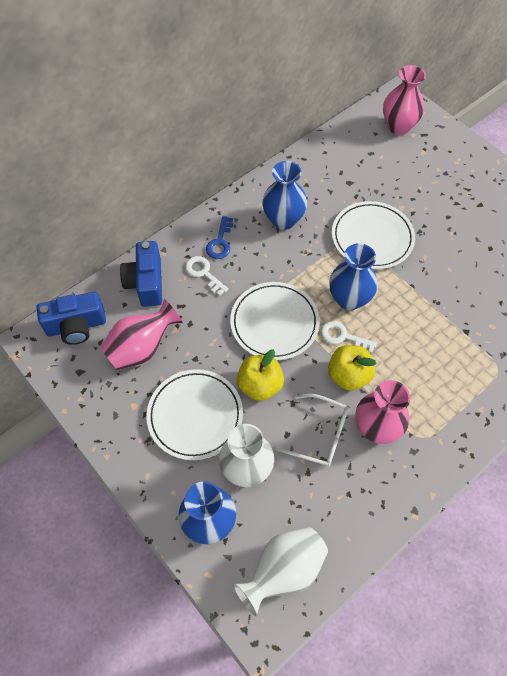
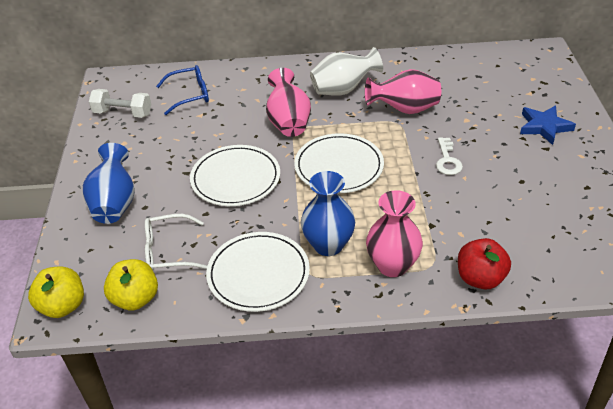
blue camera: [37,292,106,345] [120,241,162,307] = 2 -> none = 0
blue glasses: none = 0 -> [156,65,209,115] = 1
blue key: [206,216,233,259] = 1 -> none = 0
blue star: none = 0 -> [520,105,576,145] = 1
blue vase: [178,481,236,544] [262,161,307,230] [329,243,378,310] = 3 -> [83,143,135,224] [301,171,355,256] = 2
red apple: none = 0 -> [458,238,511,289] = 1
white dumbbell: none = 0 -> [89,89,151,118] = 1
white key: [185,256,229,296] [321,321,377,353] = 2 -> [436,137,463,175] = 1
white vase: [219,424,274,487] [233,527,328,617] = 2 -> [310,47,383,96] = 1

